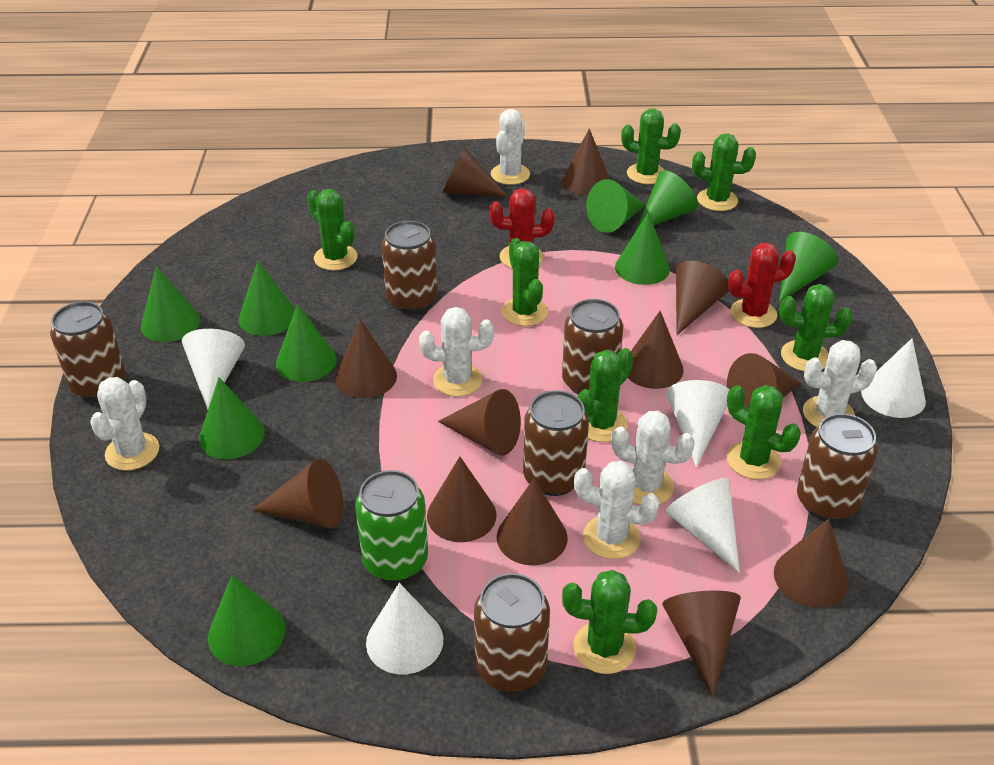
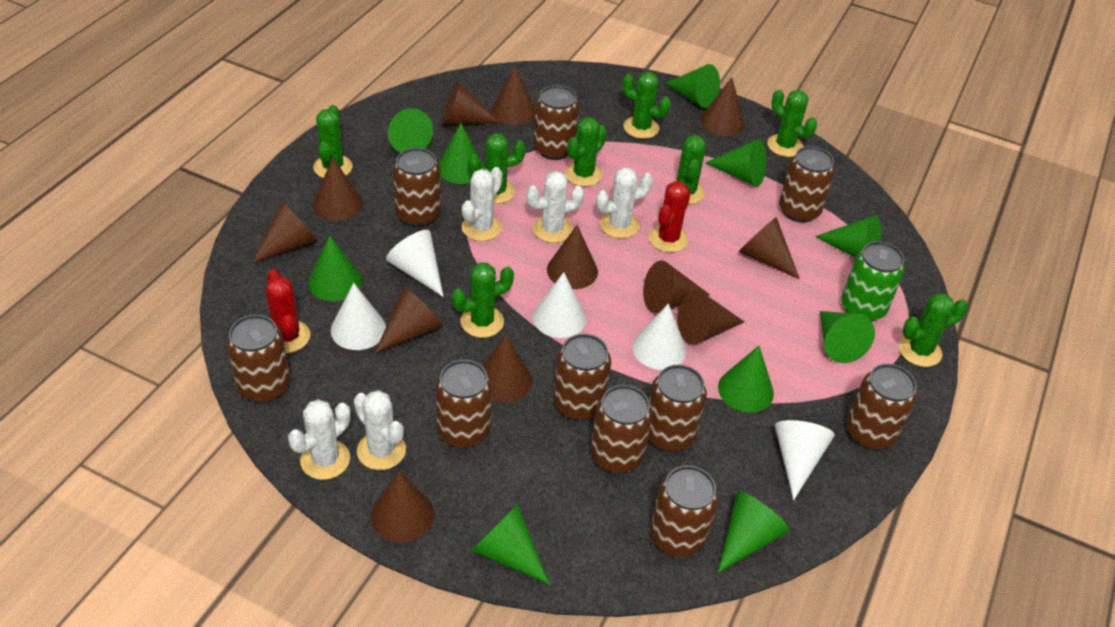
brown can: [50,301,126,400] [382,221,437,313] [474,573,550,692] [523,390,589,496] [562,299,623,394] [797,413,878,521] = 6 -> [227,315,290,403] [393,148,441,227] [435,360,492,448] [534,85,579,160] [553,334,611,420] [591,385,653,473] [648,364,707,452] [650,466,718,557] [779,146,835,223] [846,364,917,450] = 10
green cone: [141,266,200,342] [199,377,265,459] [208,575,286,666] [239,260,295,336] [276,304,336,382] [586,179,646,233] [615,212,670,285] [636,170,698,230] [779,232,838,302] = 9 -> [308,235,362,301] [388,108,433,153] [439,123,484,184] [471,504,550,585] [664,64,720,109] [705,139,766,187] [717,491,790,573] [718,346,774,413] [815,215,881,258] [820,311,875,363] = 10
white cactus: [90,377,159,471] [419,307,494,397] [491,109,530,185] [574,461,659,559] [611,411,695,505] [803,340,877,427] = 6 -> [288,399,351,480] [354,390,406,470] [462,167,503,241] [526,171,584,243] [596,167,653,239] = 5

